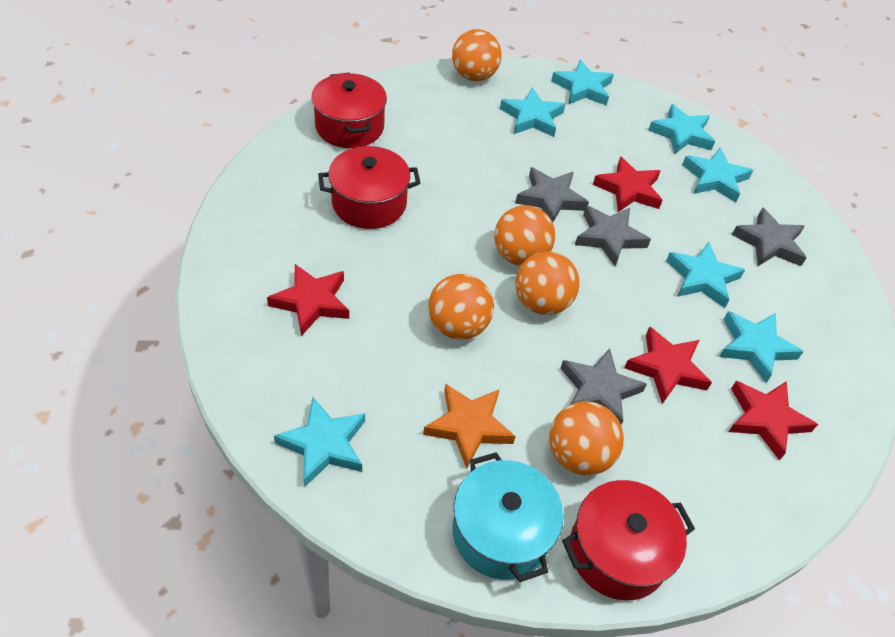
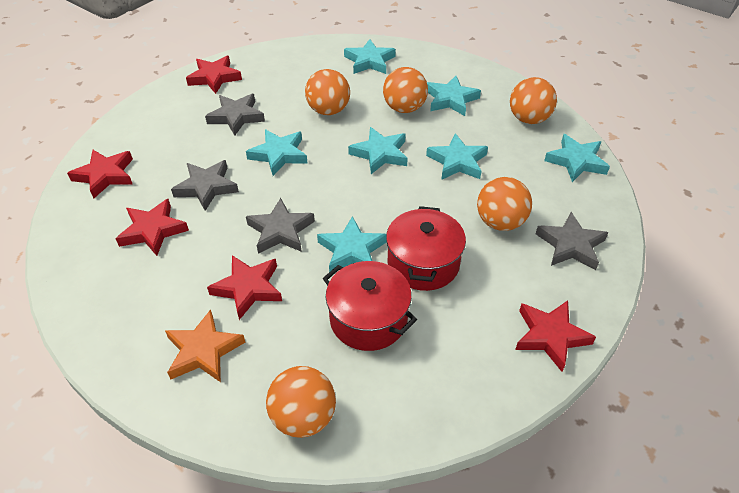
red pot: [311,73,387,148] [318,146,420,229] [562,480,695,600] = 3 -> [323,261,417,351] [386,206,466,291] = 2
red star: [267,264,349,336] [593,156,662,212] [624,327,712,404] [728,381,818,460] = 4 -> [67,150,133,199] [116,199,189,256] [186,56,242,94] [207,255,282,320] [515,301,596,372] = 5
turquoise pot: [452,452,563,582] = 1 -> none = 0

